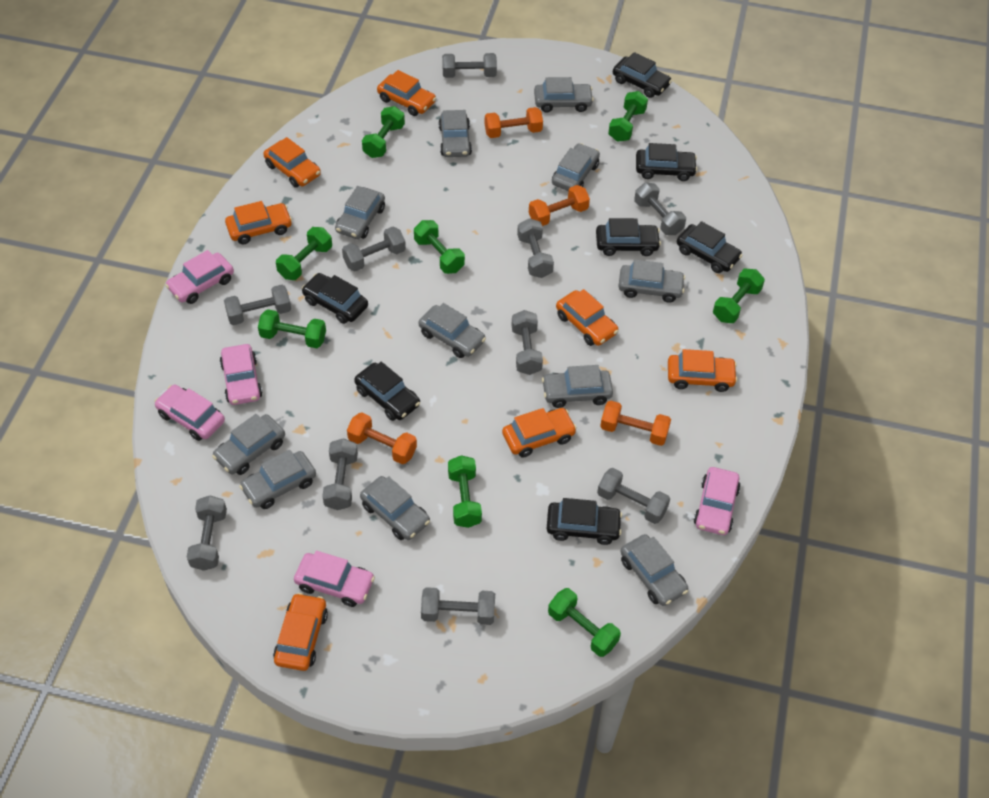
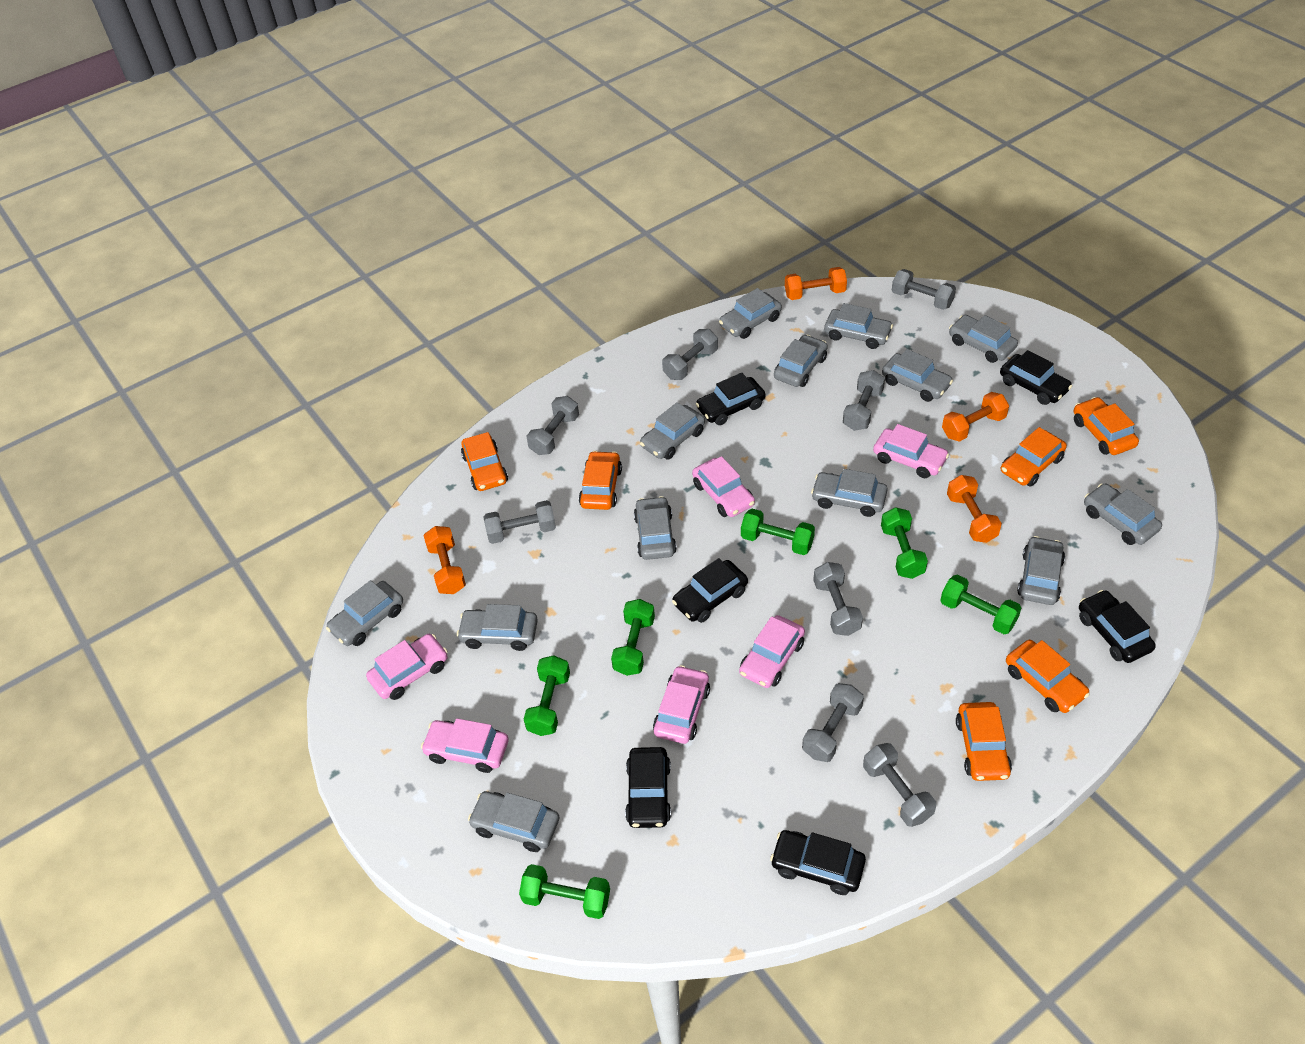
black car: [302,273,368,324] [354,362,420,421] [547,498,622,545] [596,218,661,256] [613,52,672,98] [636,143,697,181] [677,221,743,273] = 7 -> [625,747,671,828] [672,558,748,623] [696,373,765,425] [770,830,866,895] [1000,350,1072,405] [1079,590,1156,663] = 6
green dumbbell: [258,309,326,348] [276,227,332,280] [362,106,405,158] [414,220,465,274] [448,455,482,528] [548,588,621,657] [608,91,648,142] [713,269,765,323] = 8 -> [519,864,610,919] [524,655,570,736] [611,599,655,676] [741,509,815,555] [881,507,928,579] [940,575,1021,634] = 6
grey car: [212,414,285,475] [239,450,316,509] [335,186,385,239] [360,476,430,540] [419,303,486,358] [439,110,472,157] [534,77,594,113] [542,365,613,408] [552,143,600,191] [619,260,685,303] [620,534,688,606] = 11 -> [326,580,403,646] [457,604,538,651] [468,791,559,852] [634,496,677,560] [640,402,705,460] [719,288,782,339] [774,335,828,387] [811,469,888,517] [824,303,893,349] [882,349,953,402] [949,315,1018,363] [1017,536,1065,605] [1084,483,1162,545] = 13
grey dumbbell: [187,495,227,571] [224,285,291,325] [322,438,358,510] [342,227,406,271] [421,587,495,625] [442,53,497,78] [512,310,543,375] [517,218,554,278] [597,468,670,524] [634,183,686,235] = 10 -> [483,500,556,544] [527,396,579,455] [662,329,718,380] [802,683,864,762] [813,562,863,636] [843,370,885,431] [863,743,936,827] [892,269,956,310] = 8
orange car: [225,201,292,244] [263,137,321,188] [273,593,328,671] [377,70,436,116] [502,408,577,457] [556,289,618,346] [668,349,738,392] = 7 -> [461,432,508,491] [579,451,622,510] [956,702,1012,781] [1001,427,1067,487] [1006,640,1090,713] [1074,397,1139,455] = 6
pink car: [154,385,225,441] [165,250,234,304] [220,344,262,405] [294,551,375,607] [694,467,741,535] = 5 -> [366,634,448,700] [421,718,509,773] [653,665,710,744] [692,456,755,517] [739,615,805,688] [873,424,949,478] = 6

